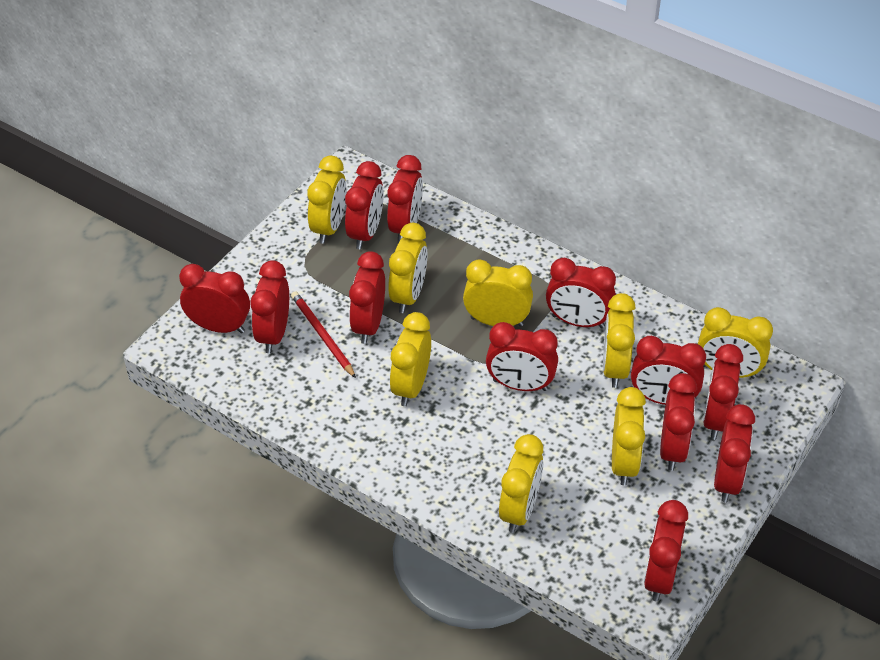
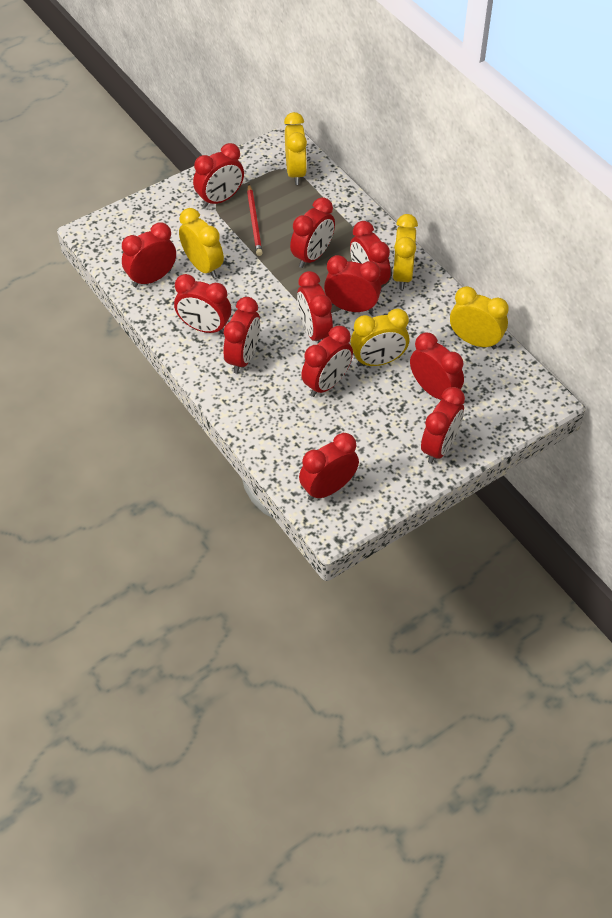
yellow clock: [307,156,346,244] [388,223,428,313] [390,312,431,406] [463,259,533,327] [499,434,543,533] [603,293,635,388] [612,387,646,485] [698,307,773,379] = 8 -> [179,208,224,278] [284,112,307,185] [350,309,409,366] [393,214,418,290] [450,286,509,349] = 5

